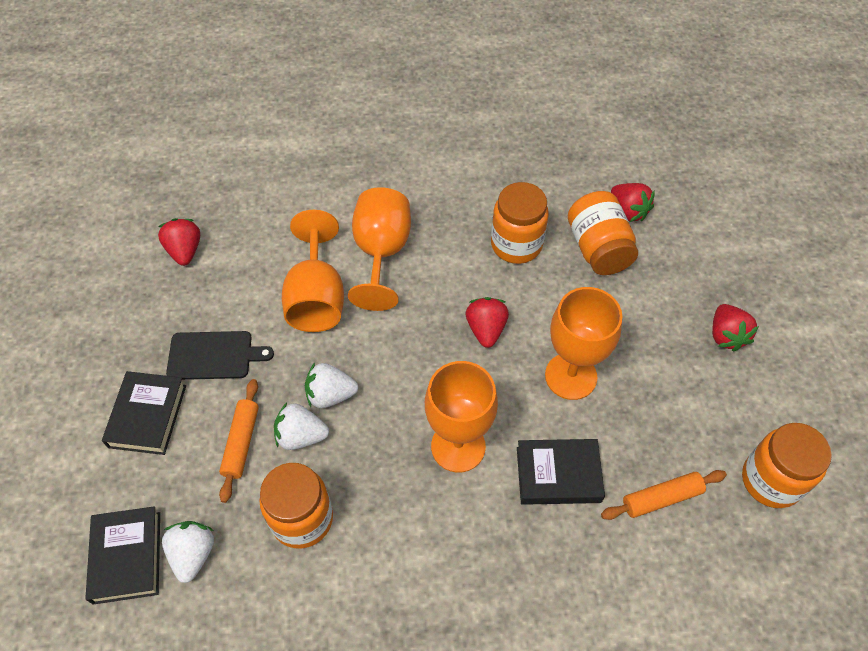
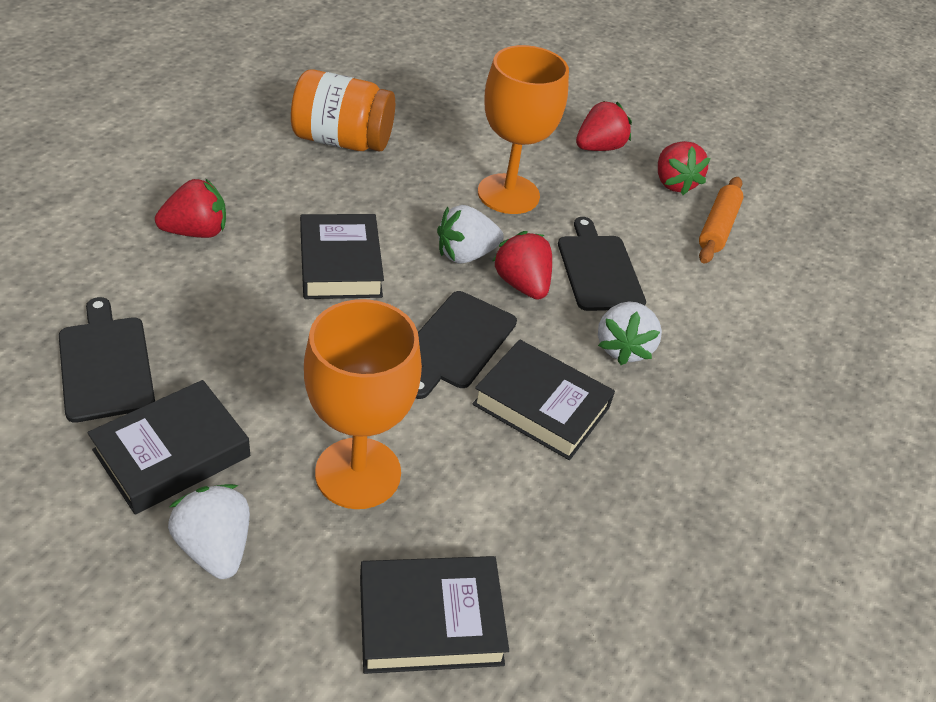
black book: [85,506,160,605] [102,371,186,455] [517,439,605,505] = 3 -> [87,380,250,515] [300,214,384,299] [360,556,509,674] [472,340,615,460] = 4
black cutting board: [166,331,274,380] = 1 -> [59,297,155,423] [416,291,517,399] [558,217,646,311] = 3
orange goblet: [282,210,344,332] [348,187,411,311] [425,361,498,473] [545,287,622,400] = 4 -> [304,299,422,509] [478,45,569,214] = 2
orange jar: [259,463,333,548] [491,182,549,264] [568,191,638,275] [742,423,832,508] = 4 -> [291,69,395,152] = 1
orange rolling pin: [219,379,259,503] [601,470,727,520] = 2 -> [699,177,743,264] = 1

